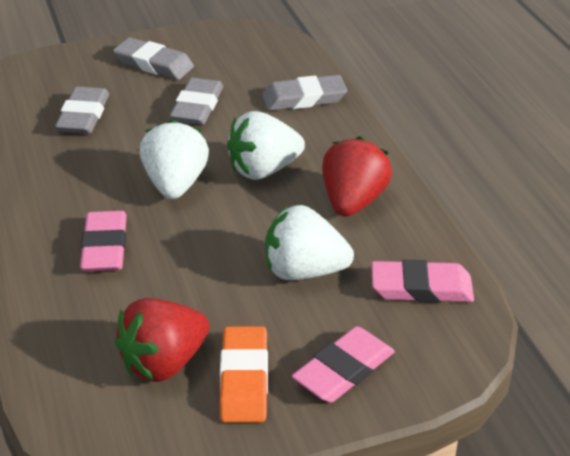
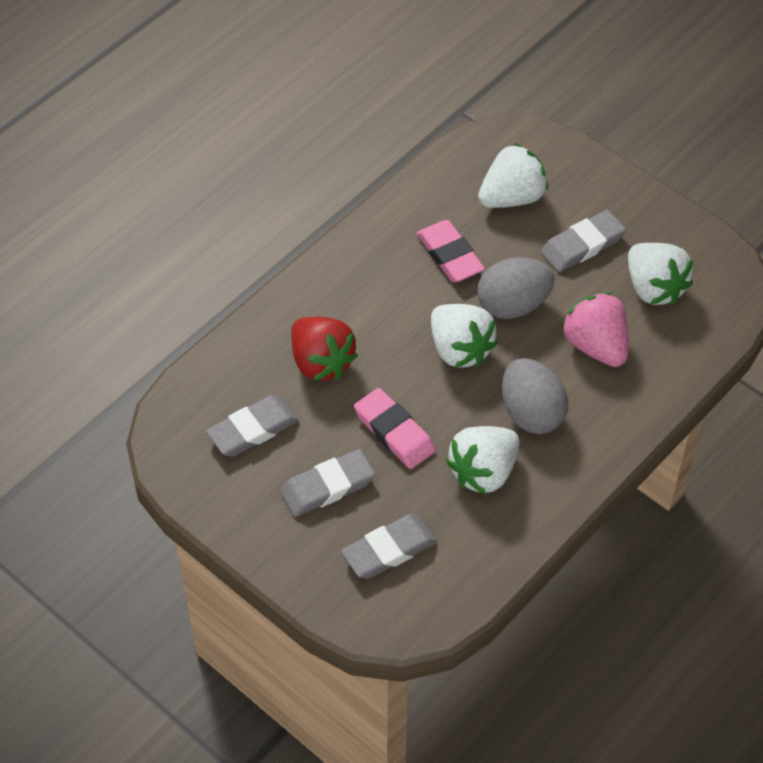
grey egg: none = 0 -> [477,257,554,319] [502,358,568,434] = 2
orange eraser: [220,326,268,423] = 1 -> none = 0
pink eraser: [80,211,127,271] [292,326,395,403] [371,260,474,303] = 3 -> [354,388,436,469] [417,220,485,282] = 2
pink strawberry: none = 0 -> [561,292,629,367] = 1
red strawberry: [115,298,210,382] [322,136,392,217] = 2 -> [291,317,358,381] = 1
white strawberry: [140,120,209,199] [227,111,305,180] [265,205,354,280] = 3 -> [431,304,498,368] [446,426,520,494] [478,143,548,208] [628,243,693,305] = 4

